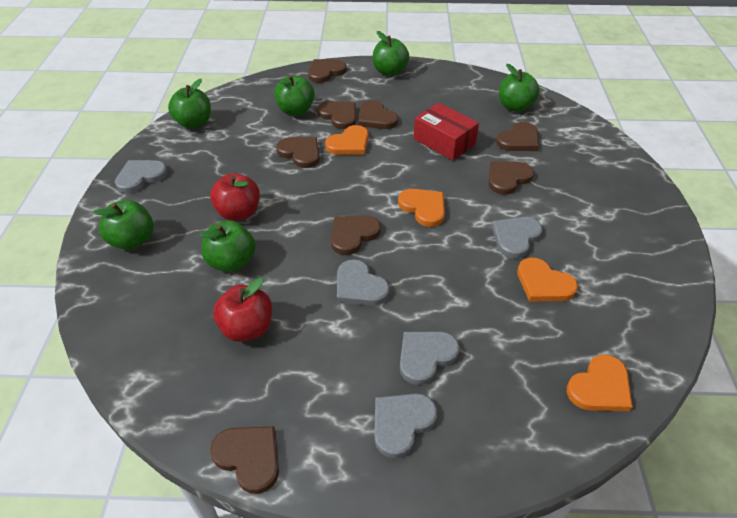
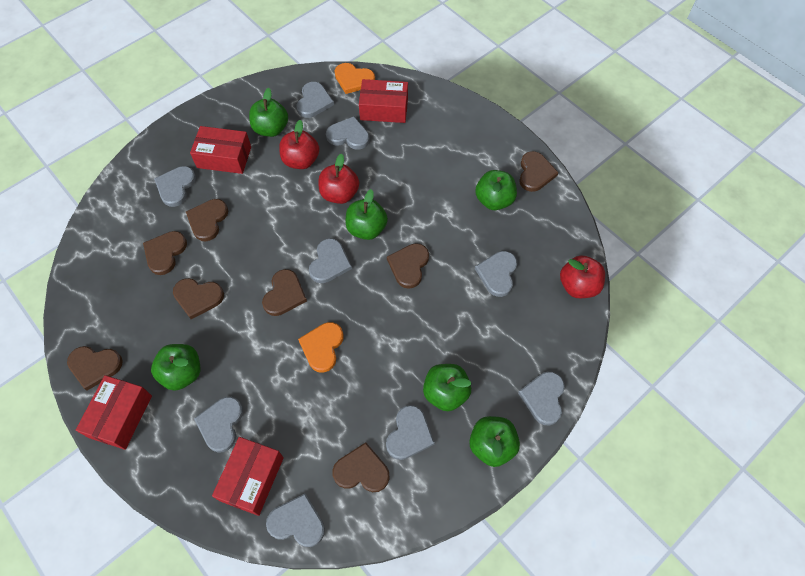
grey heart: [115,160,168,193] [337,259,390,306] [374,393,437,458] [400,332,460,385] [492,217,543,259] = 5 -> [154,166,196,207] [194,397,243,452] [266,493,325,547] [296,82,334,118] [309,238,352,283] [326,116,370,150] [386,405,435,460] [475,251,517,297] [518,372,565,425] = 9
orange heart: [325,125,369,155] [398,189,445,227] [517,257,578,302] [566,355,633,411] = 4 -> [298,322,344,373] [335,63,375,94] = 2
red apple: [210,173,260,221] [213,278,272,342] = 2 -> [279,120,319,169] [319,154,359,204] [560,255,605,298] = 3
red box: [413,103,479,160] = 1 -> [76,375,152,450] [190,126,251,174] [212,437,284,516] [359,79,408,123] = 4

